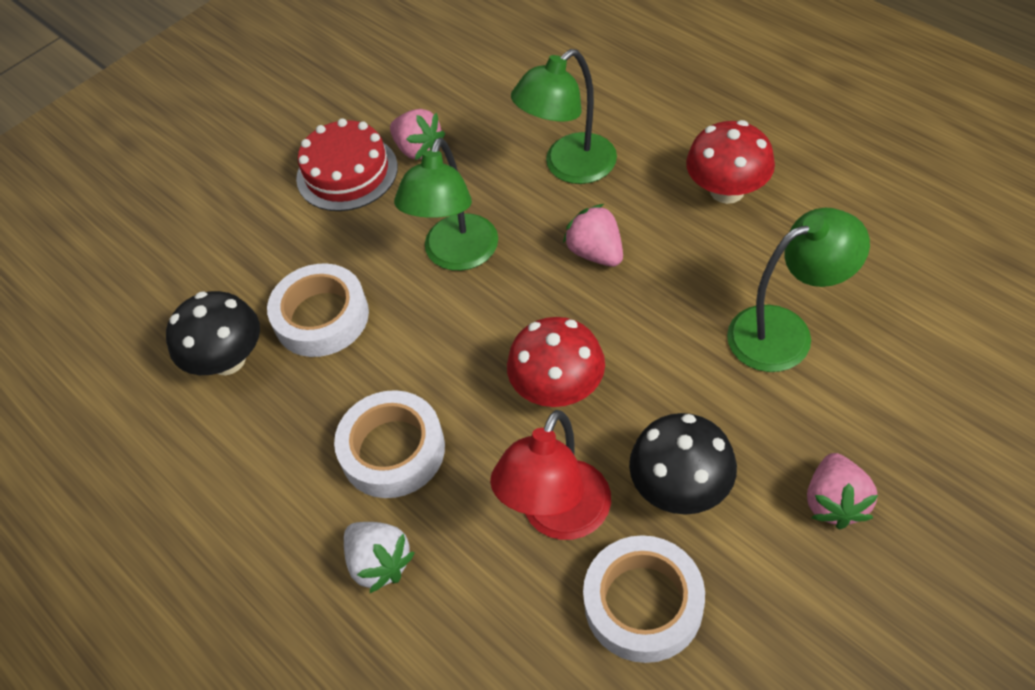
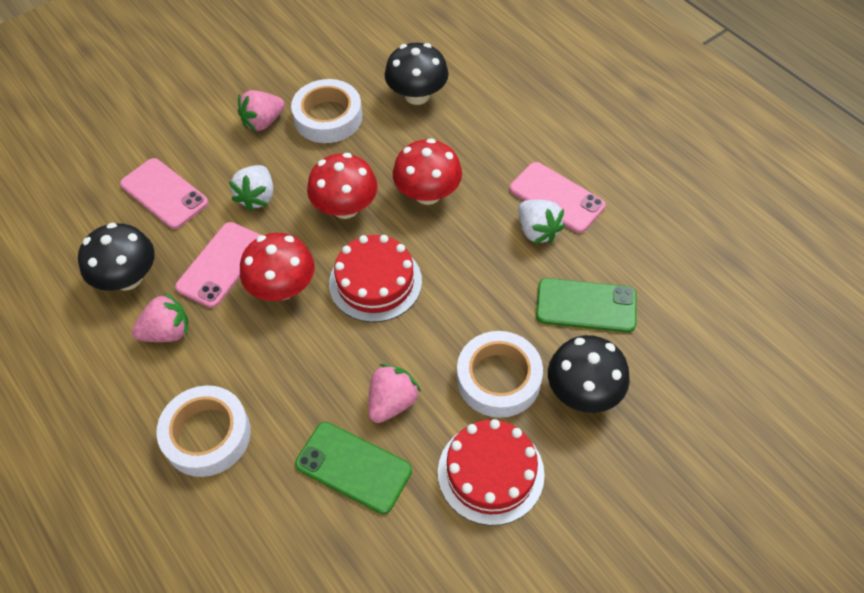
black mushroom: [166,291,260,376] [629,413,737,515] = 2 -> [78,223,155,291] [384,43,449,105] [548,335,630,413] = 3
green lamp: [394,138,498,271] [511,49,617,184] [727,208,870,372] = 3 -> none = 0
green phone: none = 0 -> [295,422,412,514] [536,278,637,333] = 2
pink phone: none = 0 -> [120,158,208,229] [175,222,261,308] [510,162,606,233] = 3
red cake: [296,118,398,211] = 1 -> [329,235,422,322] [438,419,545,526] = 2
red lamp: [490,410,611,540] = 1 -> none = 0
red mushroom: [507,317,605,407] [686,120,775,204] = 2 -> [240,233,315,301] [307,153,377,219] [393,138,462,205] = 3
white strawberry: [344,522,415,593] = 1 -> [229,165,273,211] [518,200,565,244] = 2

